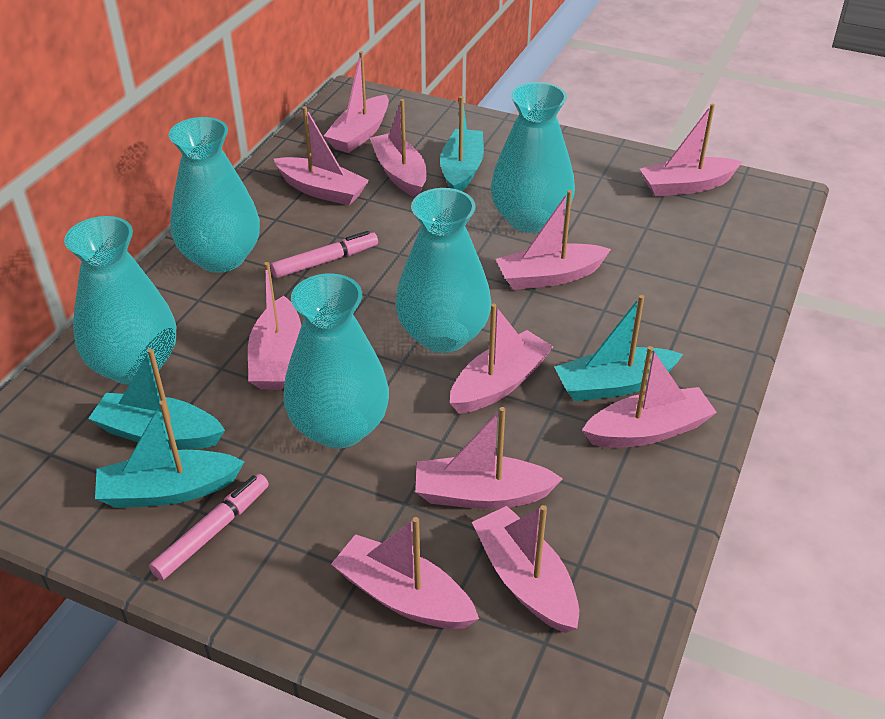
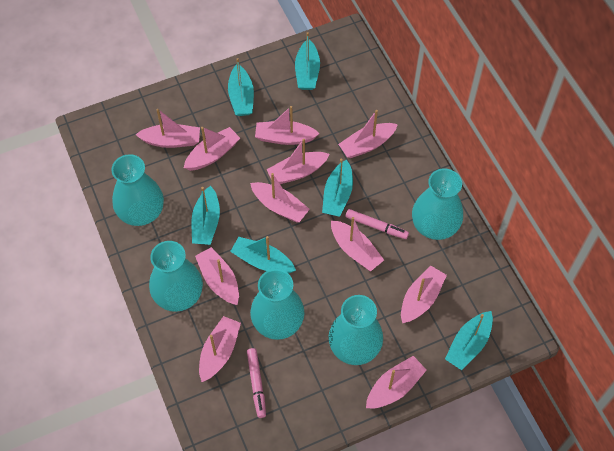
turquoise boat: [88,349,225,449] [95,400,244,508] [440,96,484,191] [554,295,683,401] = 4 -> [192,186,220,245] [228,58,254,116] [230,236,296,273] [295,32,320,90] [322,159,353,217] [445,311,493,370] = 6

